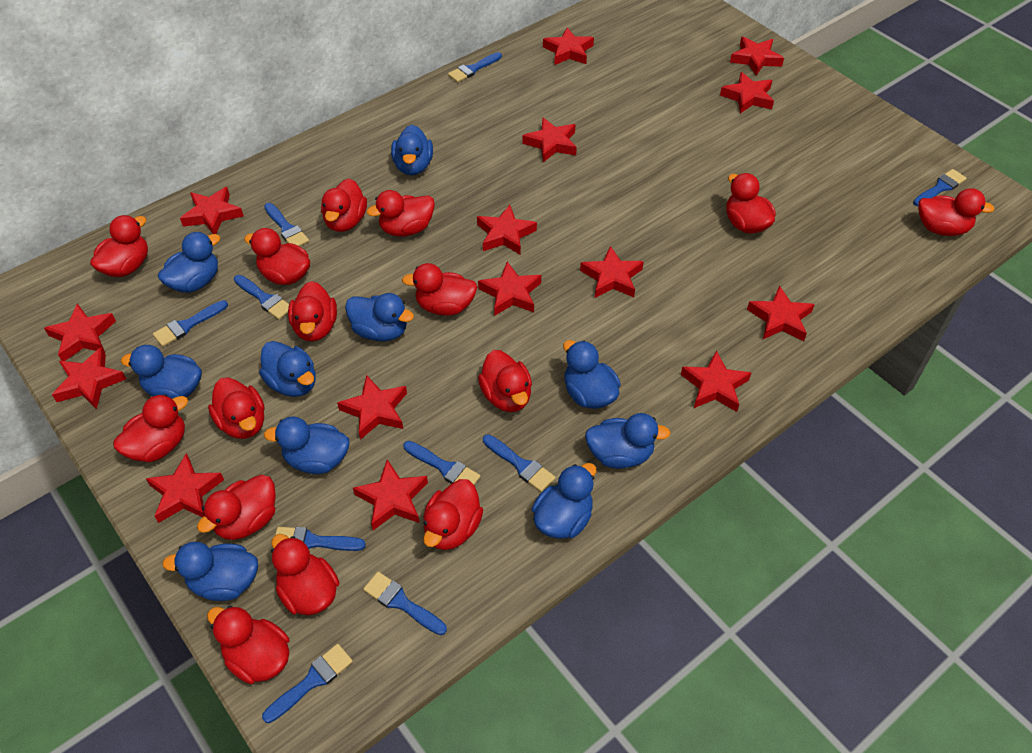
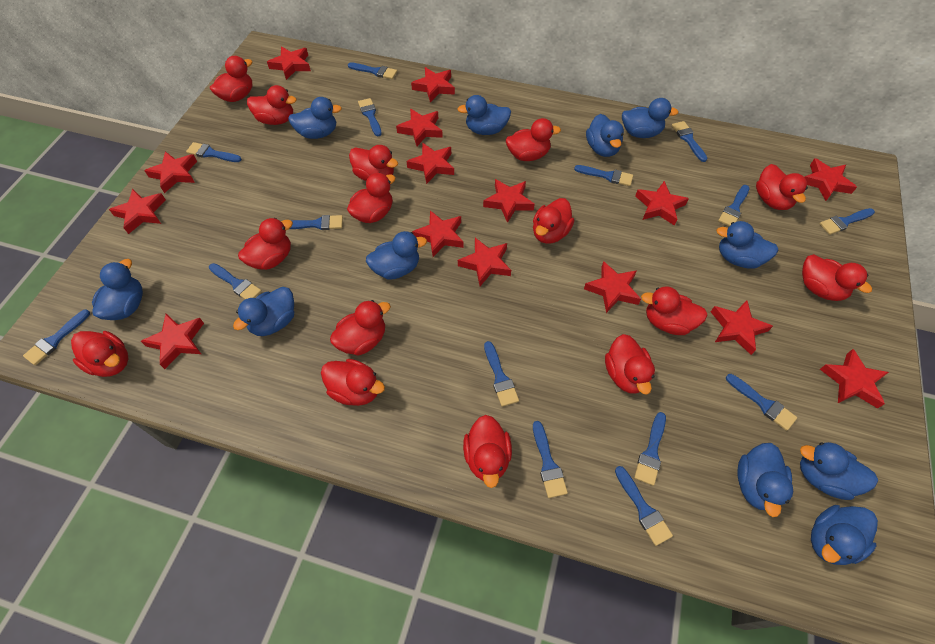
blue brush: [153,300,228,347] [234,275,289,320] [262,644,353,723] [264,203,309,247] [275,527,366,551] [363,572,447,635] [403,441,481,485] [448,52,502,83] [483,434,556,492] [913,169,967,206] = 10 -> [23,309,90,365] [186,142,242,162] [209,263,262,299] [290,215,343,230] [348,62,397,79] [358,98,382,136] [484,341,519,407] [533,421,568,498] [574,165,633,186] [615,466,673,546] [634,412,666,486] [672,121,708,162] [718,185,750,226] [726,374,797,431] [820,208,875,235] = 15
blue duck: [121,345,202,399] [158,232,220,293] [162,542,258,601] [259,341,316,397] [264,416,350,474] [345,293,414,341] [391,125,433,175] [532,463,596,539] [563,340,621,409] [585,413,671,469] = 10 -> [92,259,143,320] [233,287,294,336] [288,97,342,139] [366,231,427,279] [457,95,511,135] [586,114,624,157] [622,98,678,138] [716,221,778,269] [738,443,793,517] [800,442,878,500] [811,505,878,565] = 11

